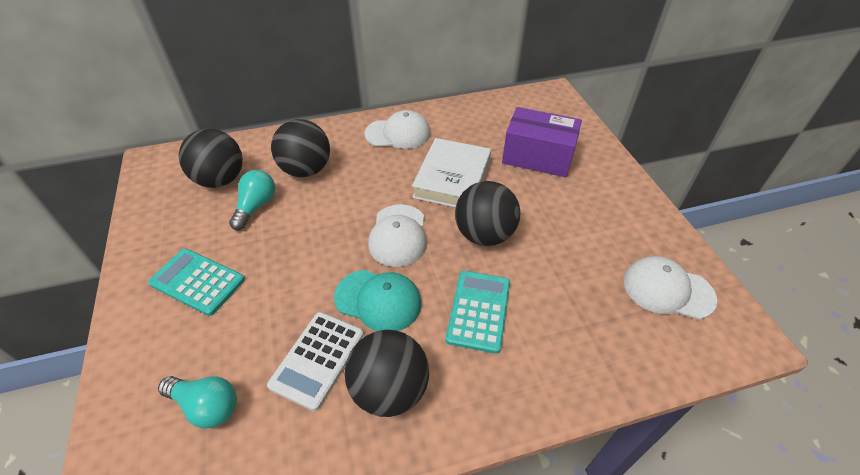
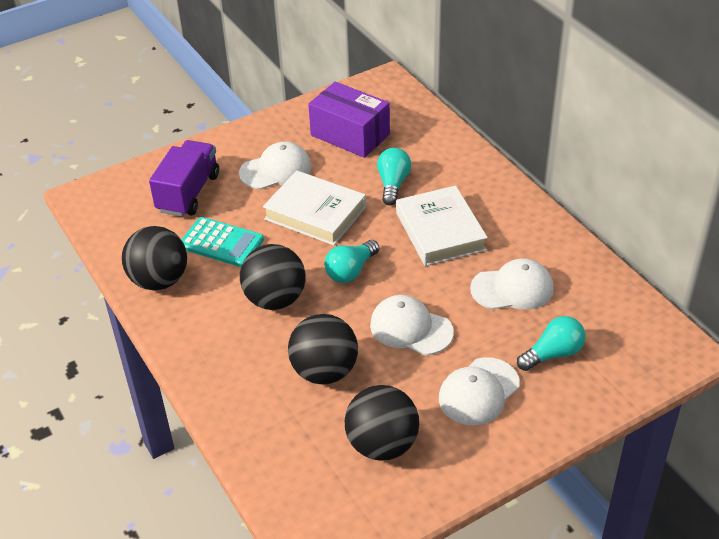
purple truck: none = 0 -> [149,140,219,217] = 1
turquoise calculator: [148,248,245,316] [446,271,510,354] = 2 -> [181,217,264,267] = 1
turquoise cap: [334,270,421,331] = 1 -> none = 0
turquoise light bulb: [158,376,237,429] [229,170,275,230] = 2 -> [324,240,379,283] [377,148,411,205] [517,316,585,371] = 3
white book: [412,138,491,208] = 1 -> [263,170,366,245] [396,185,488,266] = 2
white calculator: [267,312,364,411] = 1 -> none = 0
white cap: [365,110,431,149] [368,204,427,267] [623,256,717,320] = 3 -> [239,142,311,189] [370,295,454,355] [439,357,520,426] [470,258,554,310] = 4

